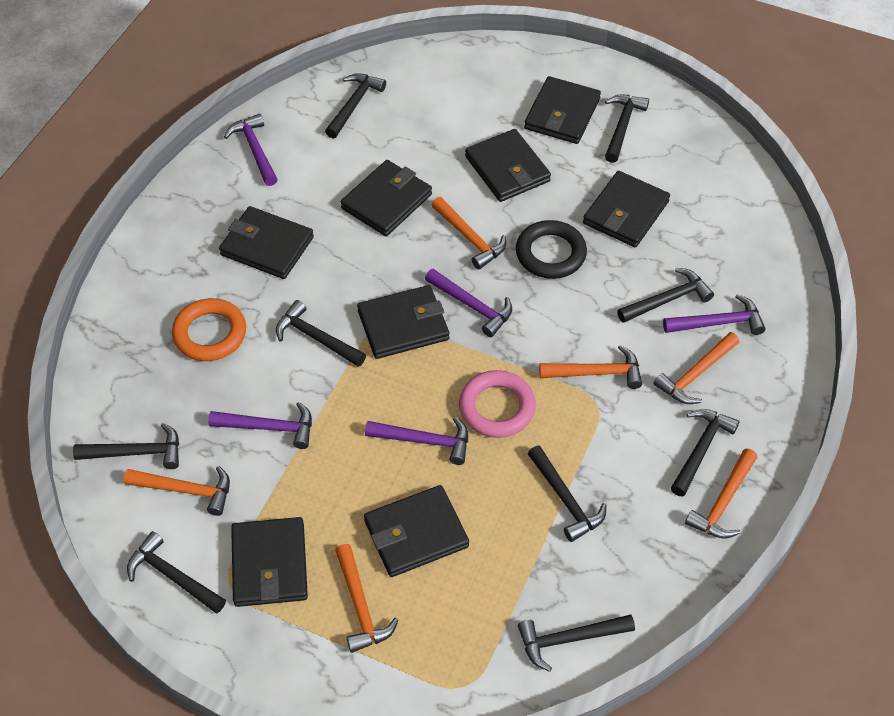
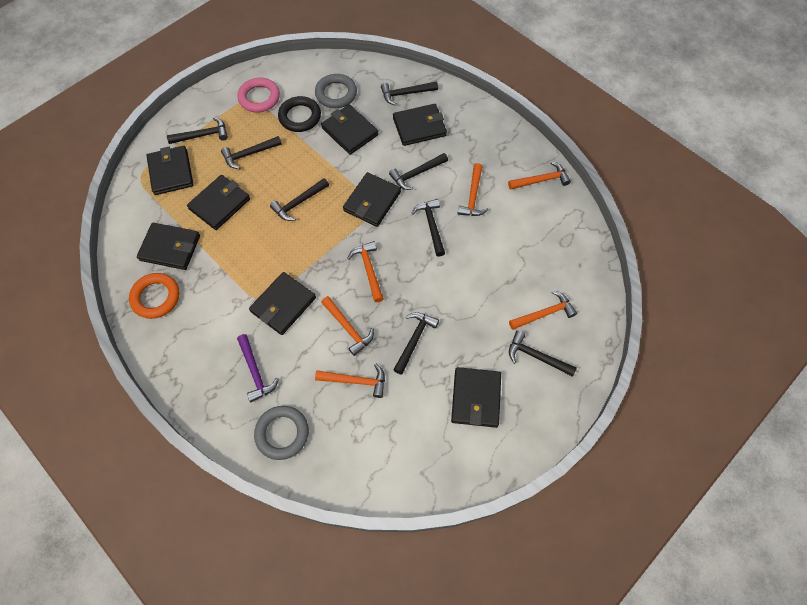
black hammer: [73,423,179,469] [127,531,226,613] [276,300,366,367] [325,73,386,139] [518,614,635,672] [528,446,606,542] [605,95,649,163] [617,268,714,323] [671,409,740,496] = 9 -> [167,117,228,144] [221,136,282,169] [270,178,329,221] [381,81,438,106] [389,153,448,190] [393,312,439,375] [411,199,445,256] [509,331,577,377] = 8
grey ring: none = 0 -> [254,406,309,460] [315,74,357,108] = 2
purple hammer: [208,402,312,449] [224,113,278,186] [365,417,468,465] [425,269,512,337] [663,294,766,335] = 5 -> [237,334,279,402] = 1

